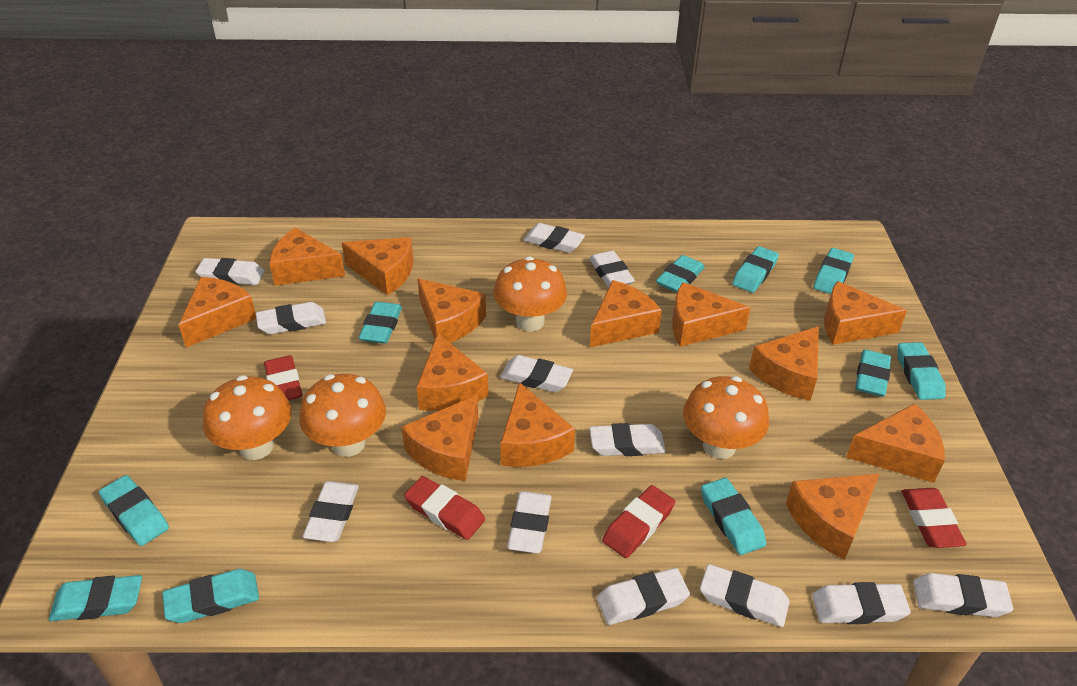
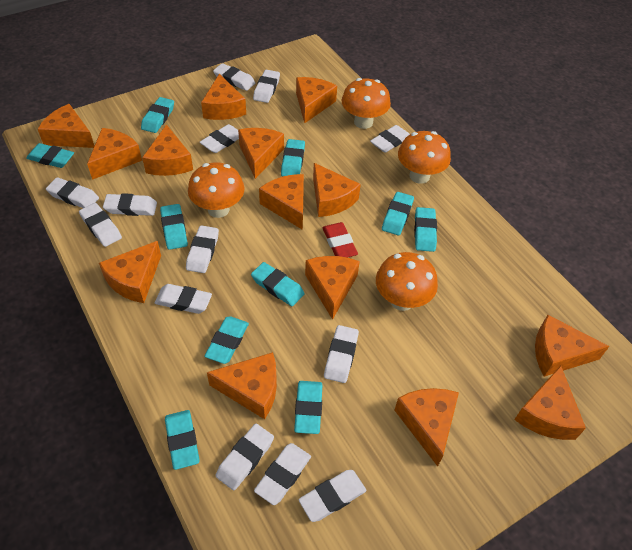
orange cheese: [179,277,256,348] [269,228,345,286] [342,237,413,295] [402,395,479,481] [416,333,489,411] [418,279,486,343] [500,382,575,467] [590,280,662,347] [672,282,750,347] [749,326,819,401] [786,474,879,560] [824,281,907,345] [846,404,945,483] = 13 -> [38,104,94,148] [87,128,142,180] [99,241,161,303] [142,124,193,176] [201,74,246,120] [207,352,277,419] [238,128,284,179] [259,174,304,230] [296,77,337,123] [305,256,360,320] [313,163,361,217] [395,388,459,466] [514,365,586,440] [535,315,610,377] = 14
red eraser: [264,355,302,401] [404,476,485,540] [602,485,675,558] [902,488,967,548] = 4 -> [322,222,358,258] = 1
white eraser: [196,258,265,285] [256,302,326,334] [303,481,359,542] [500,355,573,392] [507,491,552,553] [523,223,585,253] [589,251,635,288] [589,423,666,456] [597,568,690,625] [700,564,790,627] [812,582,911,624] [913,573,1013,617] = 12 -> [46,177,99,208] [79,203,122,247] [103,193,157,216] [155,284,212,314] [186,225,219,273] [200,124,239,153] [213,63,255,91] [216,424,274,491] [253,70,280,103] [254,443,311,505] [299,470,366,522] [324,325,359,383] [370,125,410,153] = 13

